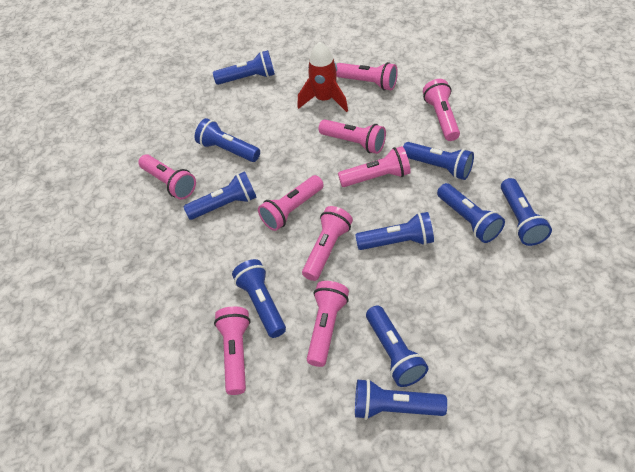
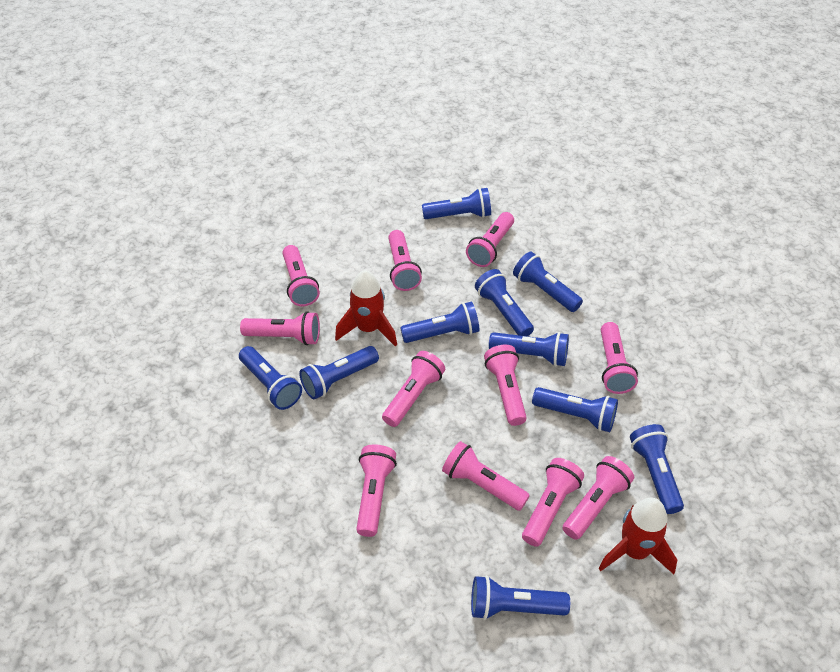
pink flashlight: [138,154,196,200] [214,306,251,395] [258,175,324,231] [302,206,353,281] [307,281,349,367] [319,119,386,154] [336,62,398,91] [338,146,411,187] [423,79,460,141] = 9 -> [240,311,320,345] [282,245,320,306] [356,444,397,537] [382,351,445,427] [388,230,422,291] [442,441,530,511] [466,212,514,267] [484,345,527,426] [522,458,584,547] [563,456,634,540] [601,322,638,394] = 11
red rocket: [297,42,348,112] = 1 -> [335,270,397,347] [598,498,677,574] = 2

